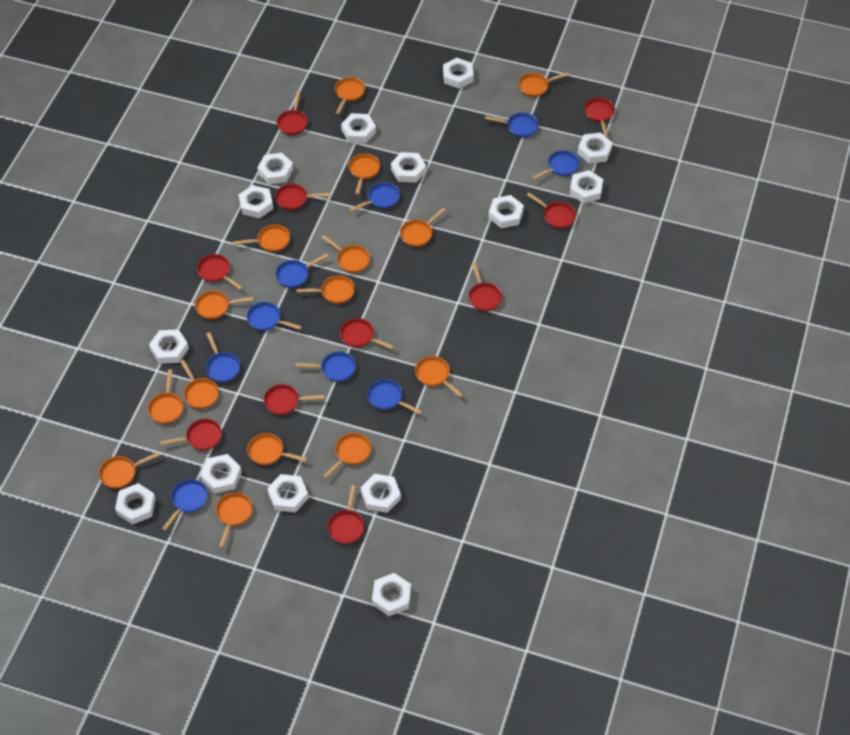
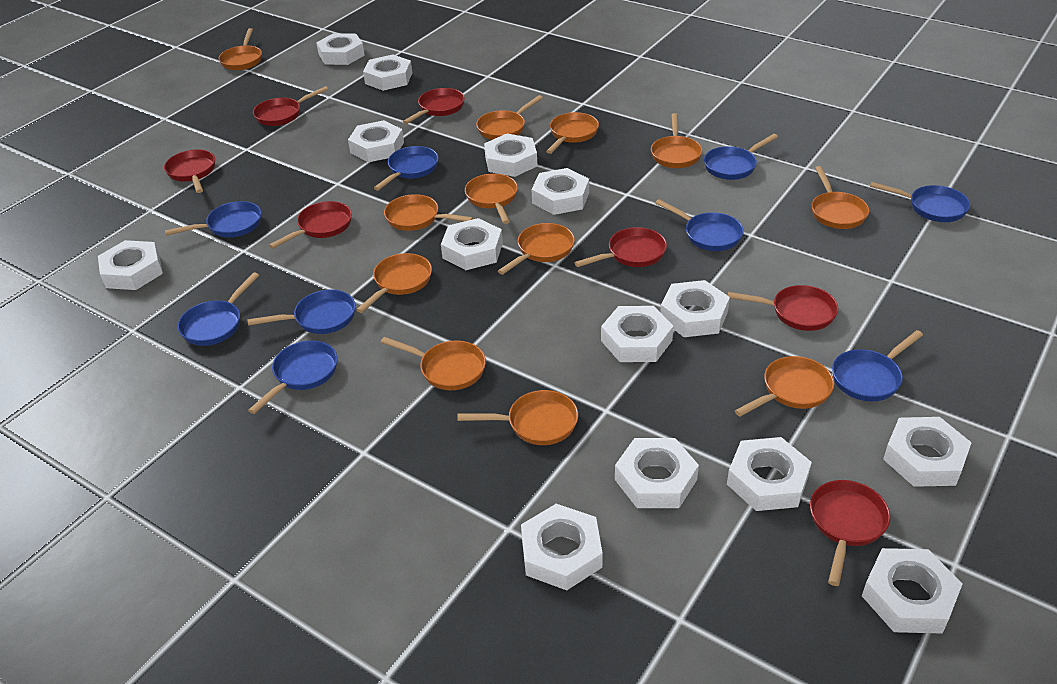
orange pan: [99,452,160,489] [148,369,183,424] [180,360,219,409] [195,290,253,319] [216,492,253,548] [233,224,290,252] [247,433,307,465] [297,275,355,304] [322,235,370,273] [323,433,371,479] [335,77,365,114] [349,153,380,195] [400,208,446,247] [415,356,463,397] [518,72,569,97] = 15 -> [219,28,262,70] [356,253,432,313] [381,337,486,390] [384,194,473,231] [457,390,578,445] [465,174,518,224] [476,95,543,140] [498,223,575,275] [546,112,599,154] [651,113,702,168] [735,356,834,417] [811,166,869,229] = 12
red pan: [160,419,222,450] [197,254,243,290] [263,384,325,415] [275,184,331,210] [277,92,308,135] [327,485,365,544] [340,318,394,350] [468,262,502,311] [527,193,576,229] [584,97,615,137] = 10 -> [164,149,215,193] [253,86,328,126] [269,201,352,249] [403,88,465,124] [574,227,667,267] [728,285,838,331] [810,480,890,586] = 7

